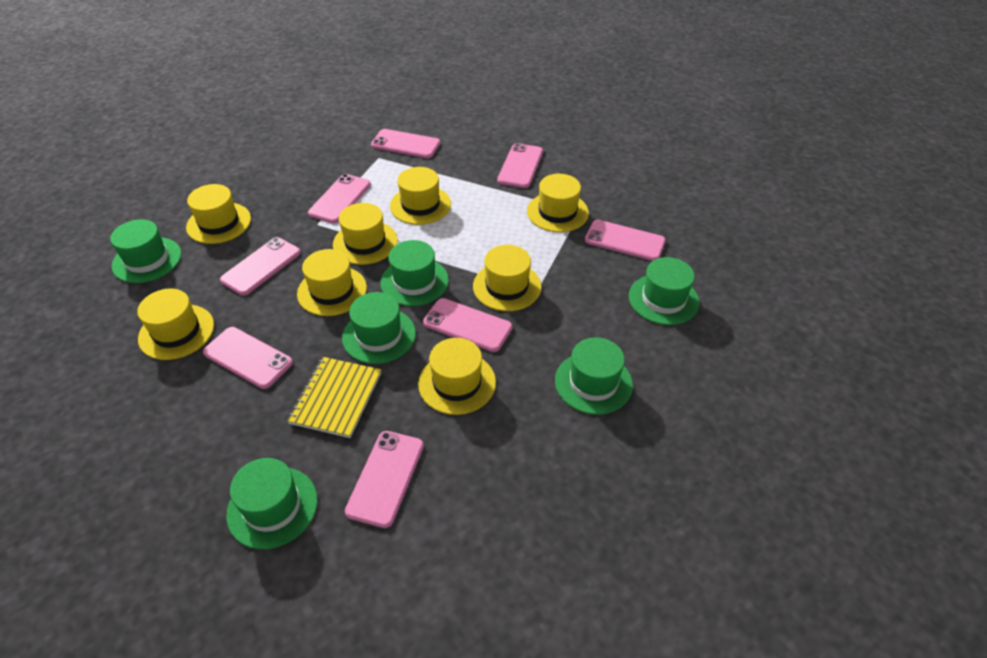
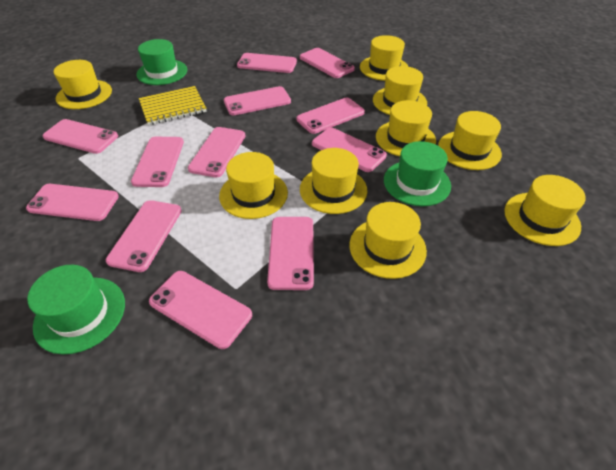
green hat: [110,219,181,283] [226,458,318,549] [342,292,416,364] [380,240,449,306] [555,337,633,415] [629,257,700,325] = 6 -> [27,265,125,354] [136,39,187,85] [384,141,451,206] = 3
pink phone: [203,327,293,389] [220,237,301,296] [308,174,371,223] [345,431,424,528] [371,129,440,158] [423,298,512,352] [497,143,543,188] [585,220,666,261] = 8 -> [26,184,119,221] [43,119,118,154] [106,200,182,272] [131,137,184,187] [149,271,252,349] [188,127,245,177] [224,86,291,115] [237,53,297,73] [267,217,314,290] [296,98,365,134] [300,48,355,78] [312,127,387,172] = 12
yellow hat: [137,288,214,360] [186,184,251,244] [297,249,367,316] [333,203,398,265] [390,167,451,225] [418,338,496,415] [473,245,542,311] [527,174,589,232] = 8 -> [54,60,112,109] [219,152,288,219] [300,148,367,214] [350,202,427,279] [360,35,408,81] [373,66,427,115] [376,100,436,156] [438,111,502,170] [504,175,586,246] = 9

